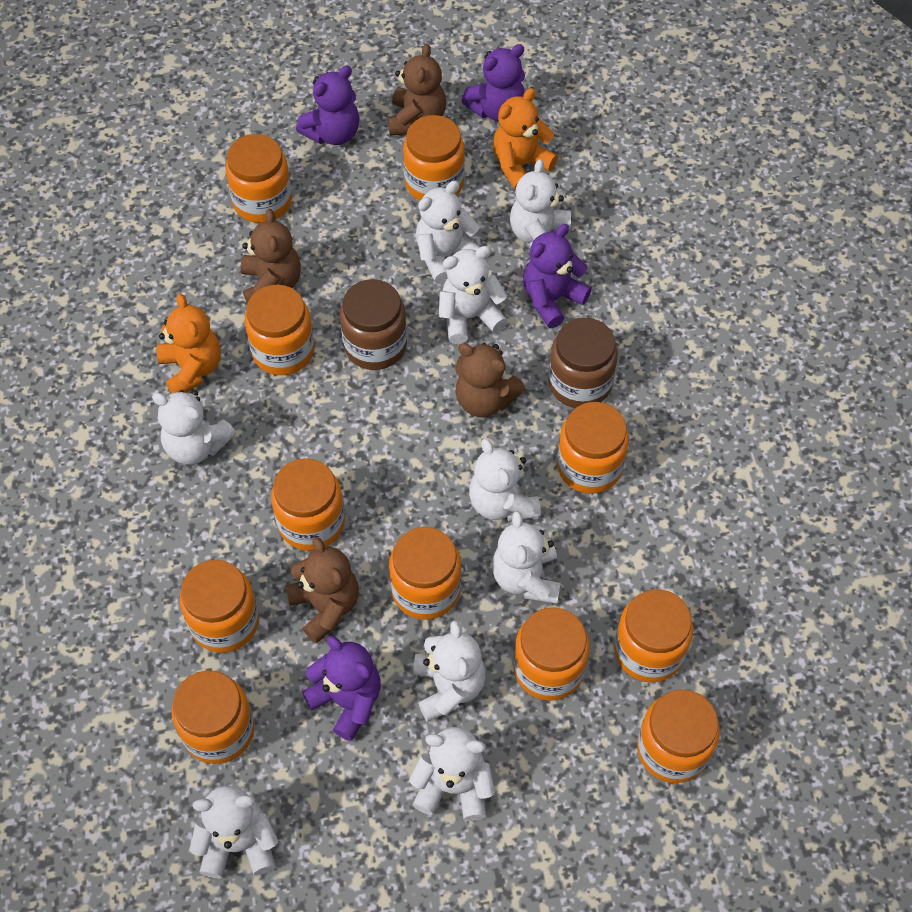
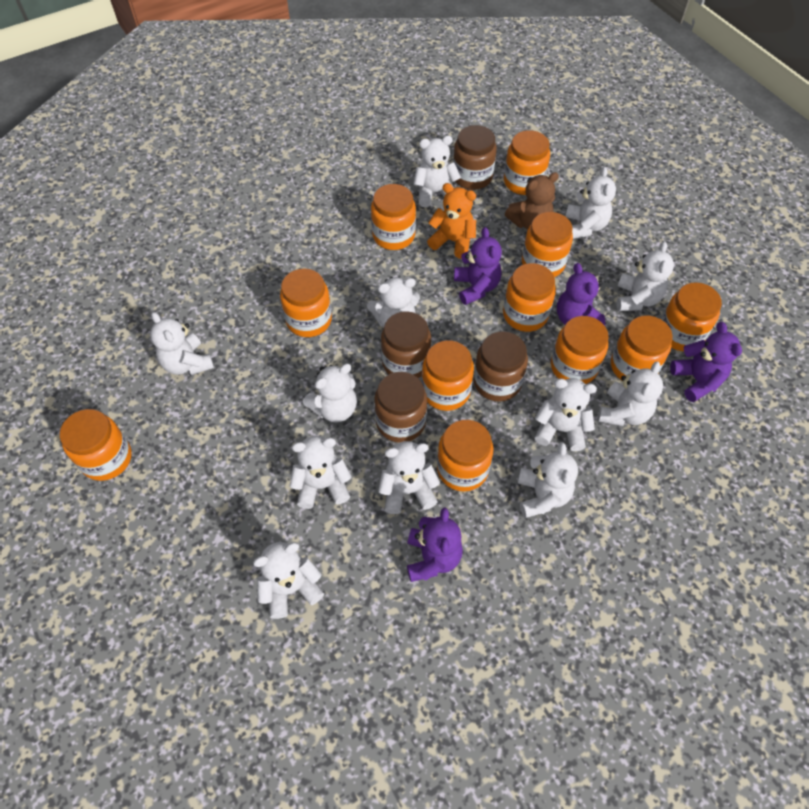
brown jar: [340,279,407,370] [548,317,618,408] = 2 -> [374,372,427,443] [381,311,431,378] [453,125,497,190] [473,331,528,402] = 4
brown teddy bear: [241,209,301,304] [285,537,359,644] [388,44,446,136] [455,343,526,417] = 4 -> [505,172,559,229] = 1
orange teddy bear: [156,294,221,393] [493,88,558,191] = 2 -> [427,183,476,259] = 1
white teddy bear: [152,390,236,465] [189,786,278,878] [409,727,495,821] [413,620,486,722] [416,181,480,284] [439,246,508,344] [469,438,541,522] [492,511,561,603] [510,159,571,248] = 9 -> [150,312,214,375] [253,542,324,619] [290,436,352,509] [303,364,357,422] [367,277,420,328] [378,441,440,514] [414,135,461,207] [518,442,578,518] [535,378,597,451] [565,167,616,239] [598,361,663,426] [616,241,674,311] = 12

